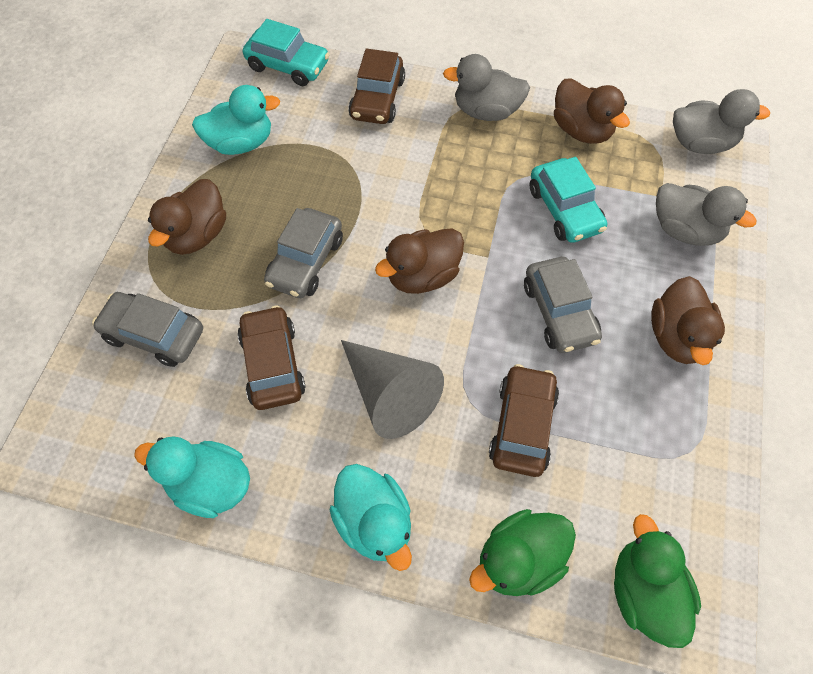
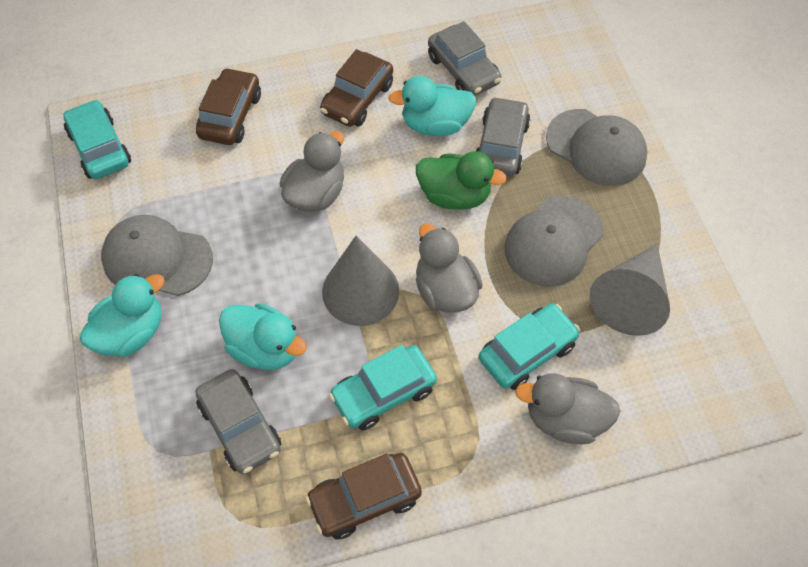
brown duck: [148,179,226,255] [375,228,464,294] [554,78,630,144] [651,276,725,365] = 4 -> none = 0
green duck: [469,509,576,596] [614,514,701,648] = 2 -> [416,151,507,210] = 1
grey cap: none = 0 -> [101,215,213,296] [505,196,603,287] [546,109,648,186] = 3
grey cone: [341,340,444,439] = 1 -> [322,236,399,326] [589,244,670,336] = 2
turquoise car: [243,19,330,86] [529,157,607,243] = 2 -> [63,99,131,179] [329,345,437,431] [479,303,580,390] = 3

